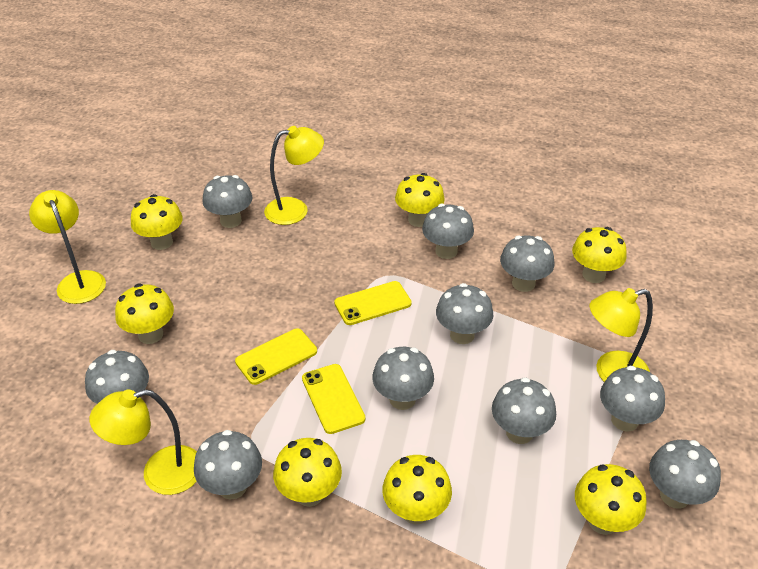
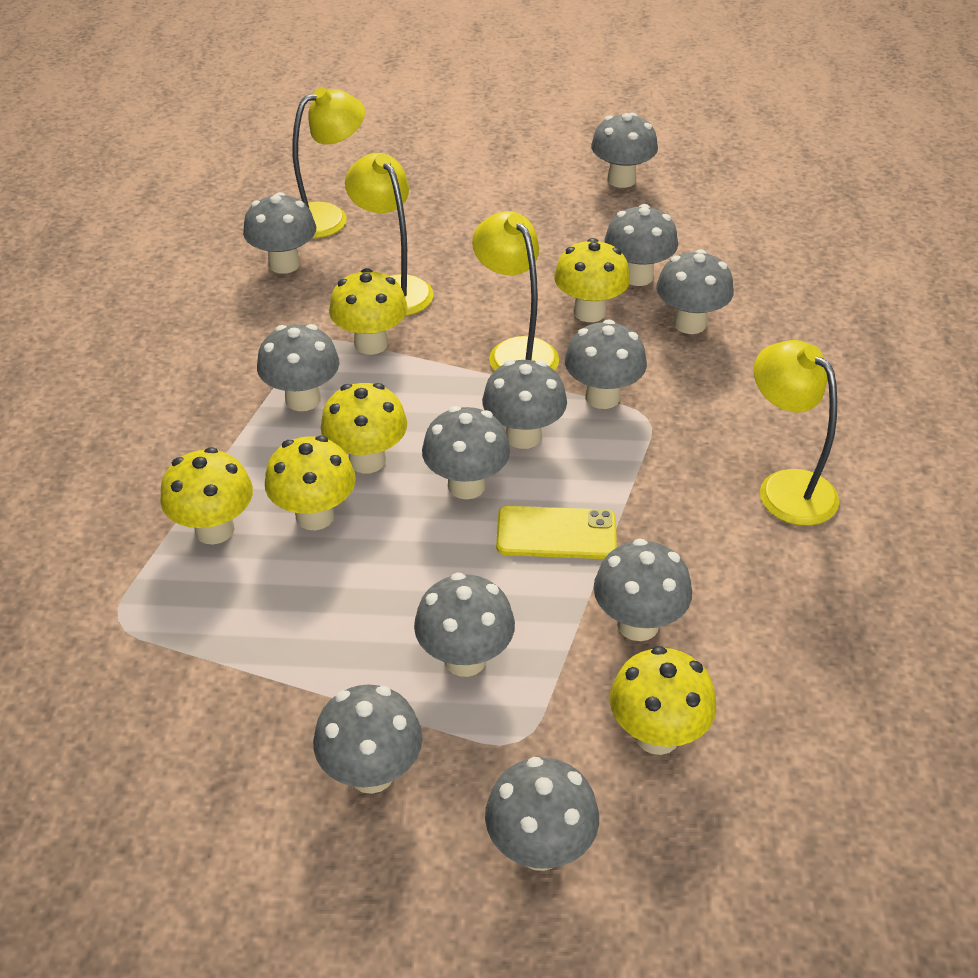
grey mushroom: [85,350,149,404] [194,430,262,500] [202,175,252,228] [372,347,434,410] [422,204,474,259] [436,283,493,344] [492,377,556,444] [500,236,555,292] [600,366,665,432] [649,440,721,509] = 10 -> [243,192,316,274] [257,324,339,411] [313,684,422,794] [414,573,515,677] [422,406,510,499] [482,360,567,449] [485,757,599,871] [565,319,647,409] [591,112,658,188] [594,538,692,641] [605,204,678,286] [656,249,734,334] = 12
yellow mushroom: [115,284,174,344] [131,194,183,250] [273,438,342,507] [382,455,452,525] [395,173,445,227] [572,227,627,283] [575,464,647,535] = 7 -> [160,447,253,544] [265,436,356,530] [321,383,407,473] [329,268,408,355] [554,238,630,322] [610,646,716,755] = 6
yellow phone: [235,328,317,385] [302,364,366,434] [334,281,412,325] = 3 -> [496,506,617,559] = 1

